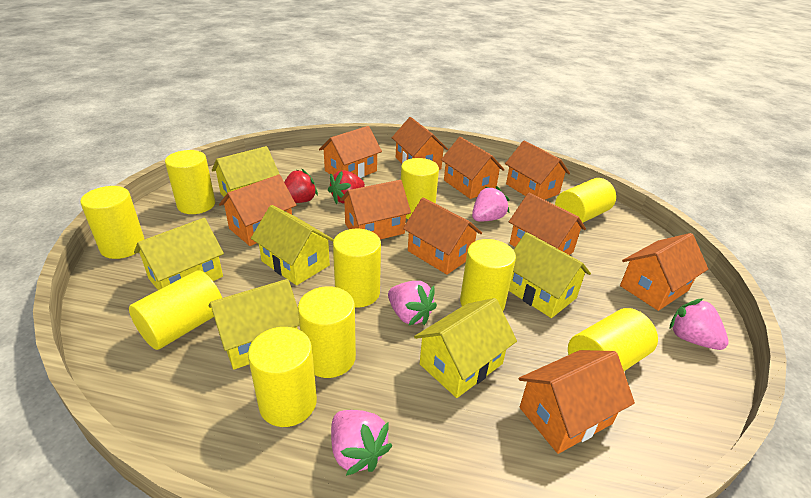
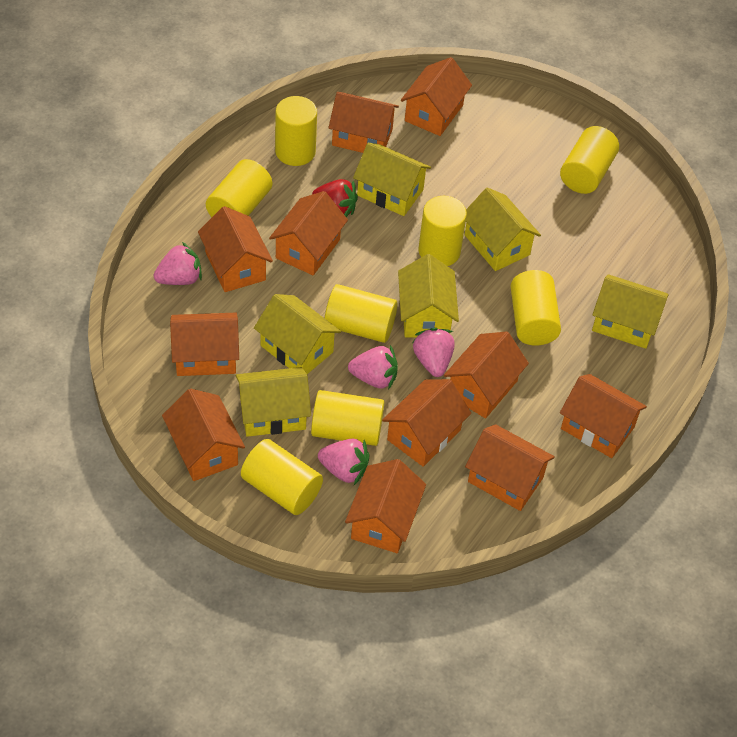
orange house: [219,174,296,246] [319,126,382,178] [340,180,411,240] [392,117,448,170] [403,197,482,275] [441,137,505,199] [505,140,570,200] [509,193,586,255] [519,350,635,454] [620,233,708,311] = 10 -> [162,389,245,481] [170,313,239,376] [198,206,273,292] [269,191,348,275] [328,92,399,153] [345,459,426,553] [382,379,471,467] [401,57,472,136] [444,331,529,418] [465,424,555,511] [560,374,647,458] = 11
red strawberry: [284,169,318,203] [328,170,365,204] = 2 -> [312,179,358,217] = 1
yellow cylinder: [80,186,144,259] [129,270,222,350] [165,150,215,214] [248,327,317,427] [298,286,356,378] [333,229,381,308] [401,158,439,219] [460,239,516,311] [555,178,616,223] [568,308,658,371] = 10 -> [206,159,272,217] [241,439,323,515] [275,96,317,166] [311,390,384,446] [325,284,398,343] [418,196,467,266] [511,270,561,345] [560,126,619,194] = 8

